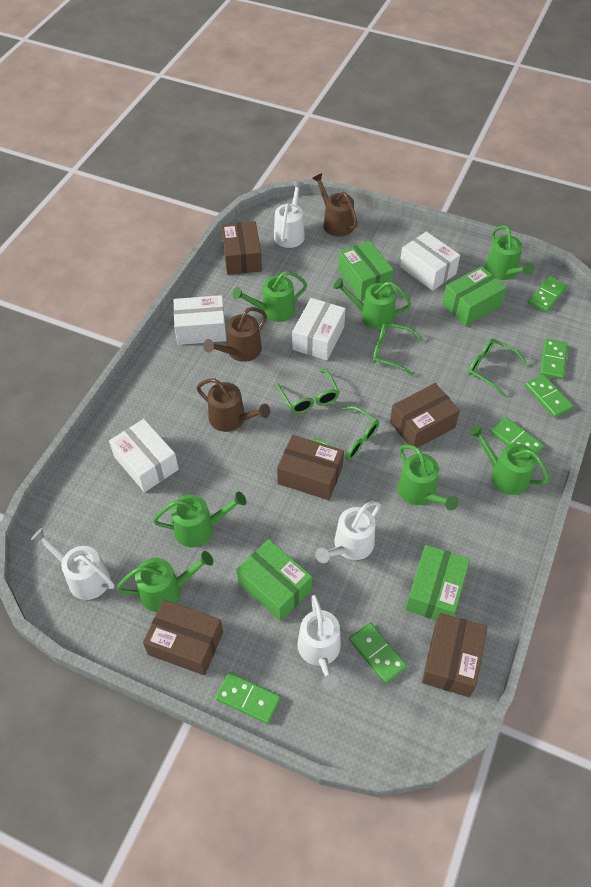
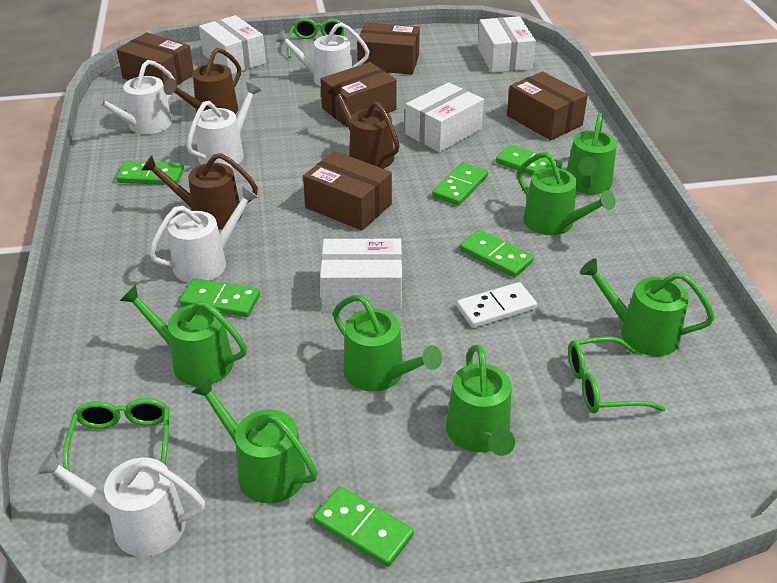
green box: [236,539,312,621] [338,241,394,300] [405,545,470,621] [442,266,506,326] = 4 -> none = 0
green glasses: [276,369,339,414] [312,406,379,460] [373,322,423,376] [468,338,527,397] = 4 -> [63,398,170,488] [287,18,346,58] [568,337,665,413] = 3
white domino: none = 0 -> [457,282,537,328] = 1
white watering can: [31,528,114,600] [274,181,305,248] [297,595,341,690] [315,501,381,563] = 4 -> [37,450,205,557] [91,60,175,134] [149,186,259,283] [186,82,261,167] [275,23,370,87] = 5

